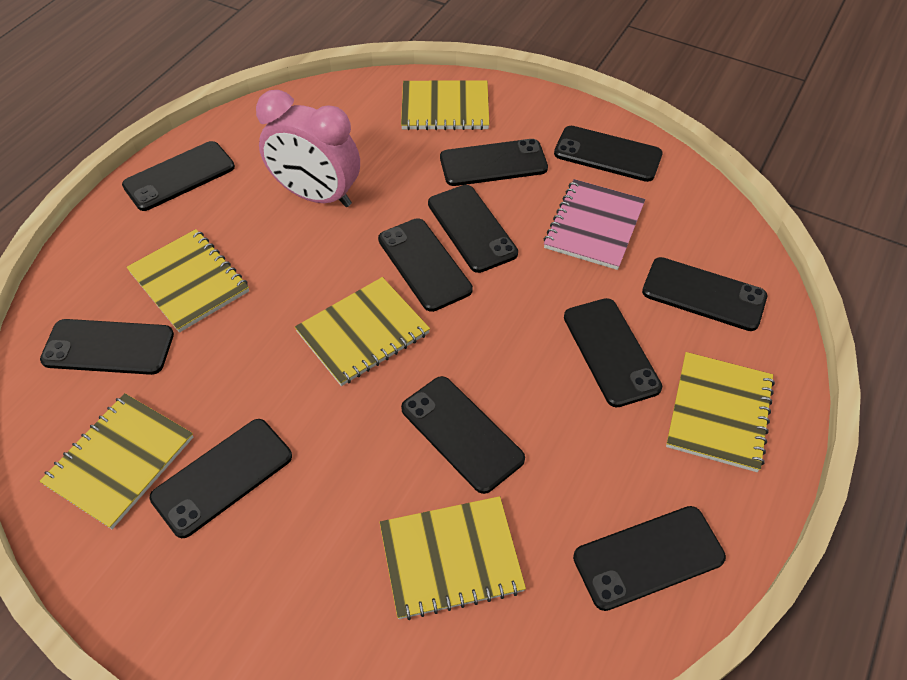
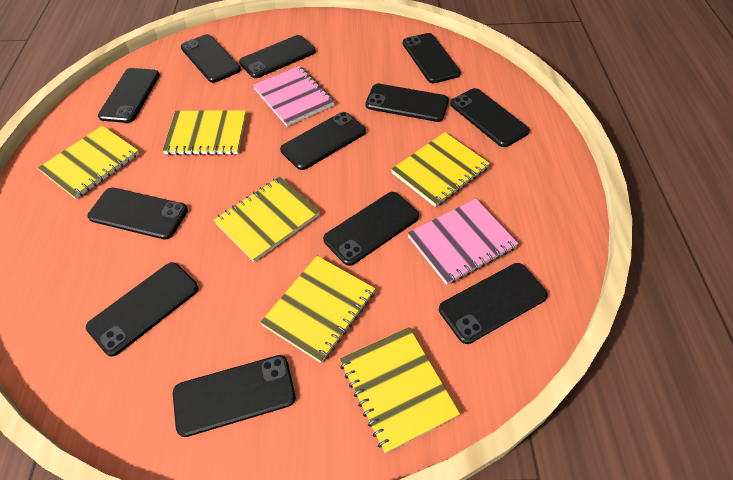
black phone: [40,319,174,375] [122,141,235,211] [150,419,292,538] [378,218,473,312] [401,376,525,494] [428,185,518,273] [440,139,548,186] [554,126,663,182] [564,298,662,407] [573,506,726,611] [642,257,767,331] = 11 -> [86,262,199,357] [87,188,188,239] [98,68,160,123] [173,355,296,437] [181,34,241,83] [239,35,316,78] [280,112,366,170] [323,192,419,266] [365,84,449,122] [403,33,461,84] [439,263,548,344] [450,88,530,147] = 12
pink clock: [256,90,360,207] = 1 -> none = 0
pink notebook: [544,179,645,270] = 1 -> [253,66,334,126] [408,199,518,285] = 2

